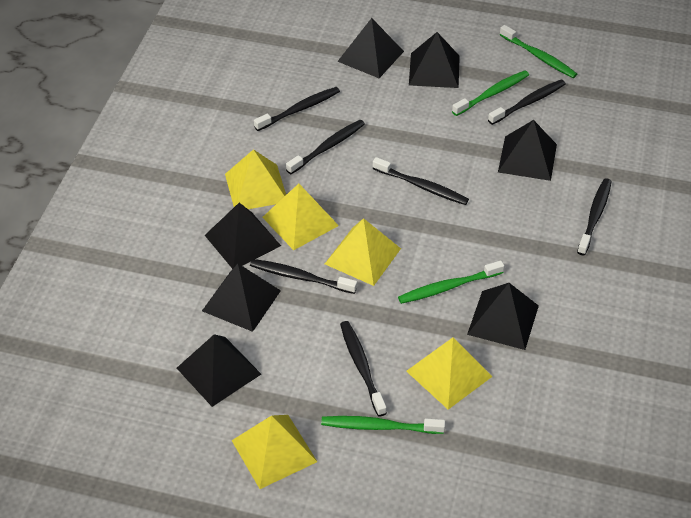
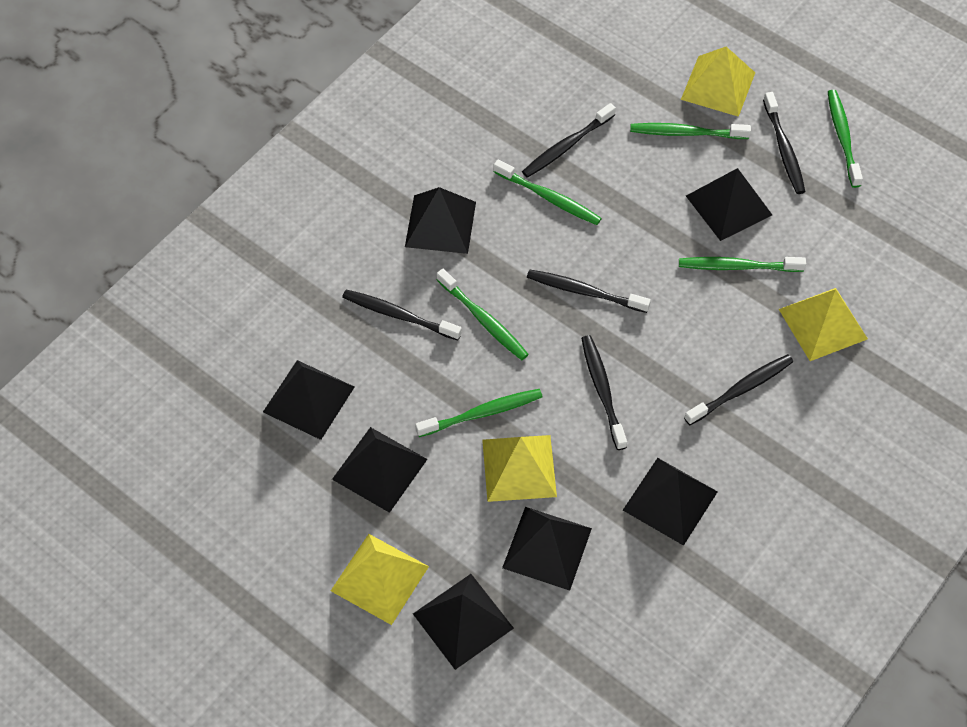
black toothbrush: [250,259,357,294] [254,87,340,131] [286,120,365,174] [340,321,387,416] [372,157,469,205] [488,80,566,125] [577,178,612,255] = 7 -> [342,289,462,341] [522,103,616,178] [527,269,651,313] [581,335,627,450] [684,354,793,425] [763,92,805,194] = 6
green toothbrush: [321,416,445,434] [398,260,504,304] [452,70,529,116] [500,25,577,78] = 4 -> [415,389,543,437] [437,269,529,360] [494,159,602,225] [630,123,751,139] [679,257,806,272] [828,90,863,188] = 6
yellow pyramid: [225,149,286,209] [231,415,317,489] [262,184,339,250] [325,218,401,286] [406,337,492,410] = 5 -> [331,534,429,625] [482,435,557,502] [681,47,755,117] [779,288,868,361] = 4

